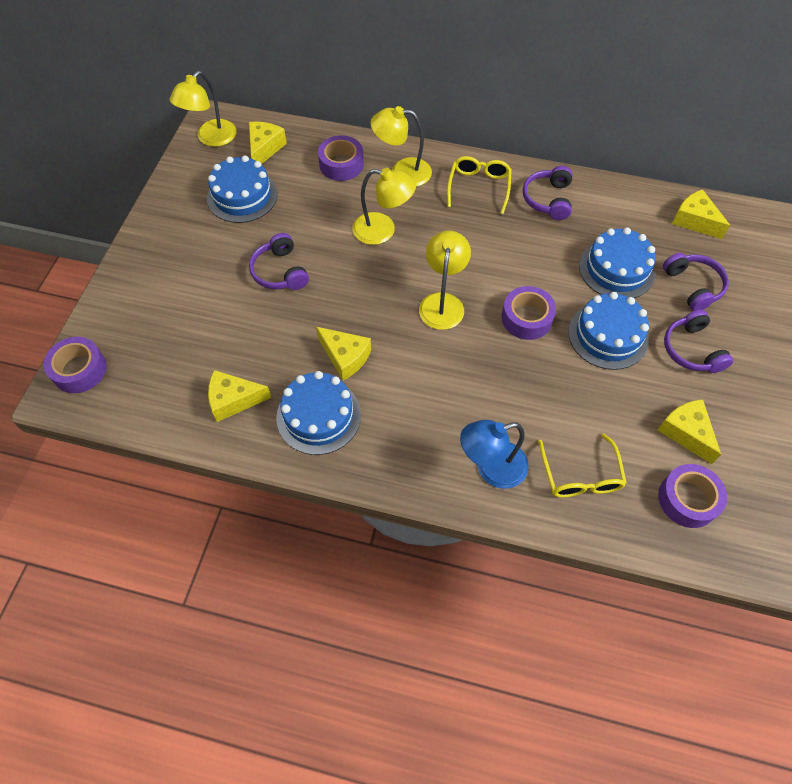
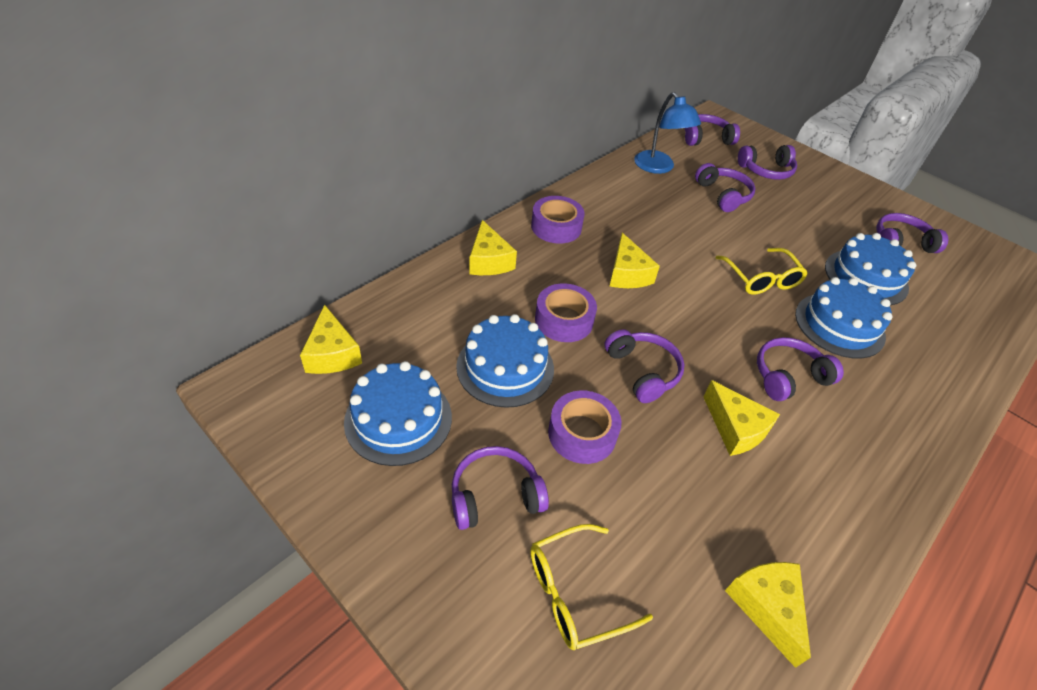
purple headphones: [249,233,309,290] [523,166,572,220] [663,253,729,311] [664,309,733,373] = 4 -> [452,446,549,530] [604,329,685,403] [684,114,740,146] [695,163,756,212] [738,145,797,180] [757,337,844,401] [876,213,948,253] = 7
purple tape: [43,337,107,393] [318,135,364,181] [501,286,556,340] [658,464,727,528] = 4 -> [531,196,585,244] [535,283,597,342] [548,390,622,464] = 3
yellow lamp: [170,71,237,147] [352,168,416,245] [370,106,432,187] [419,231,471,330] = 4 -> none = 0

